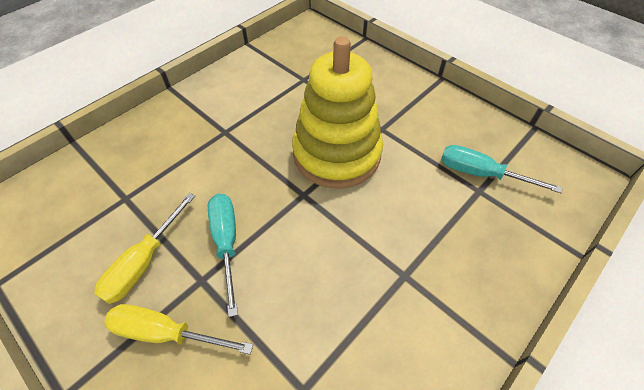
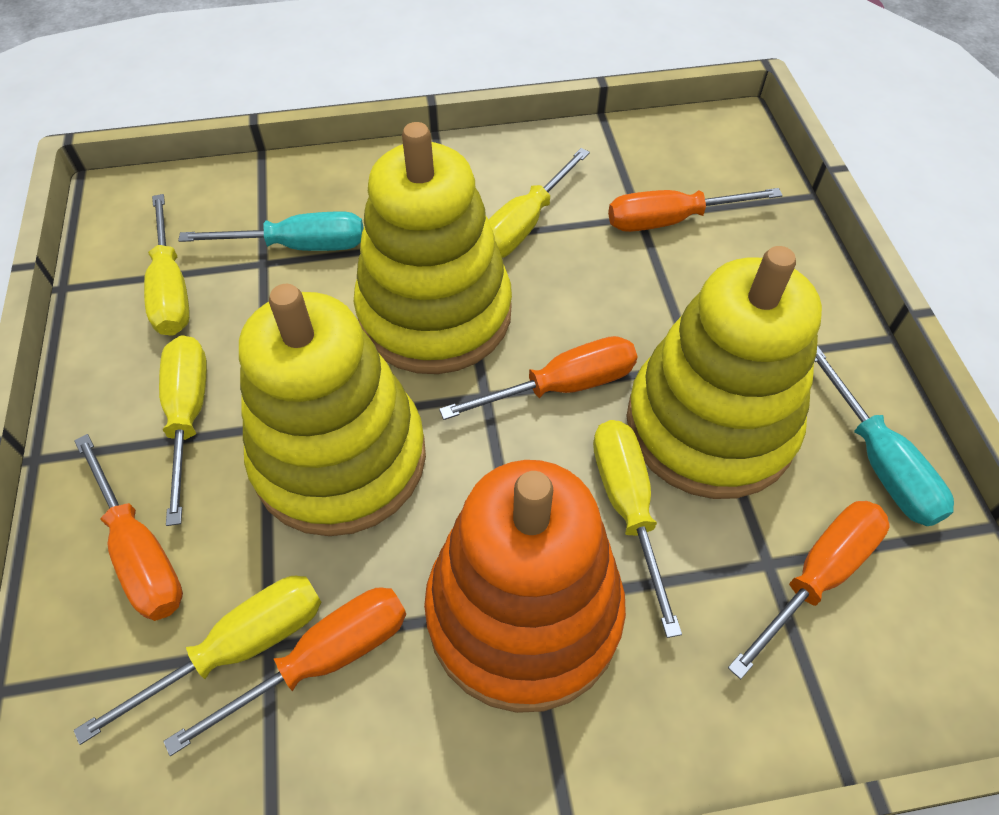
orange screwdriver: none = 0 -> [74,434,183,621] [163,587,406,756] [439,336,638,420] [608,188,783,232] [728,501,889,679] = 5
orange stacking toy: none = 0 -> [424,460,626,713] = 1
yellow screwdriver: [94,193,195,304] [104,304,253,354] = 2 -> [74,576,321,745] [144,194,190,336] [159,335,207,526] [488,148,590,258] [593,420,682,638] = 5
yellow stacking toy: [292,37,383,189] = 1 -> [239,284,426,536] [354,122,512,374] [627,246,822,499] = 3

